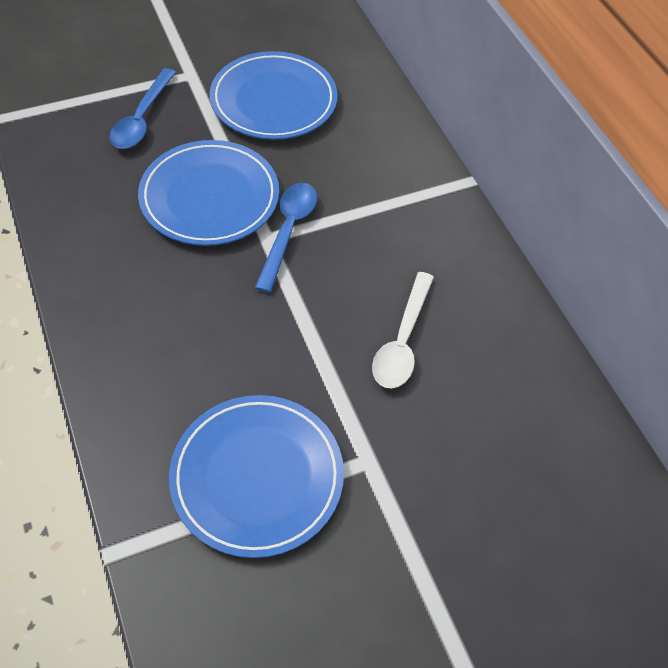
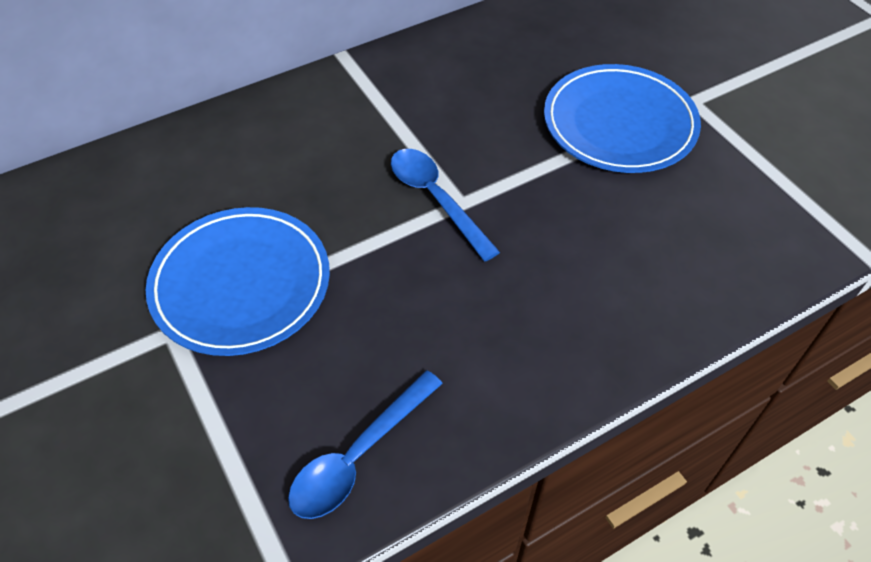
blue plate: [138,140,279,246] [169,395,344,558] [210,51,338,140] = 3 -> [146,207,330,356] [544,64,701,173] = 2
white spoon: [372,272,434,389] = 1 -> none = 0

